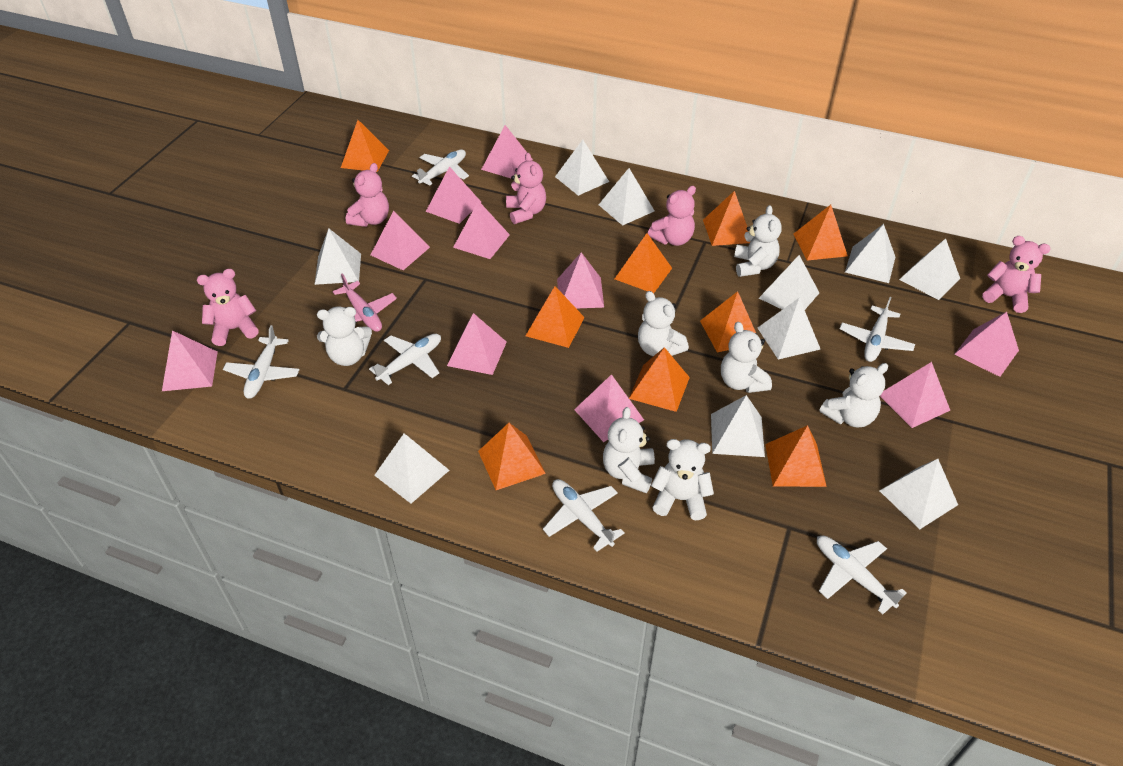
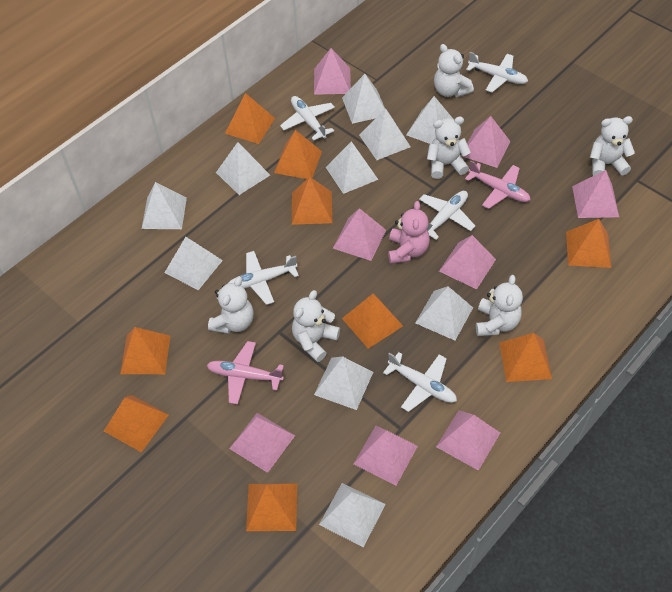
pink plane: [333,273,397,332] = 1 -> [207,341,284,404] [465,161,531,209] = 2
pink pyramid: [162,330,218,391] [371,211,430,270] [426,166,481,224] [447,313,507,375] [453,201,510,259] [481,125,533,178] [557,252,604,308] [574,374,644,442] [880,362,951,428] [954,312,1019,377] = 10 -> [229,413,295,473] [314,48,351,95] [333,208,386,261] [354,426,418,486] [436,411,500,471] [439,235,496,289] [461,116,511,168] [572,170,619,218] = 8
pink teddy bear: [197,269,259,346] [346,163,389,227] [506,153,546,224] [648,186,696,246] [982,236,1050,313] = 5 -> [388,201,430,264] = 1
white plane: [223,325,300,399] [369,334,441,385] [412,149,469,186] [543,479,625,552] [817,536,907,615] [840,297,915,362] = 6 -> [228,251,299,305] [280,96,335,141] [383,352,457,412] [419,191,475,240] [466,52,528,92] = 5
white teddy bear: [317,307,372,366] [603,407,655,493] [638,291,689,356] [651,439,714,520] [721,322,772,393] [734,205,782,277] [819,363,888,427] = 7 -> [208,277,254,334] [292,290,340,362] [427,117,471,179] [434,44,474,97] [476,275,523,336] [590,116,635,176] = 6

